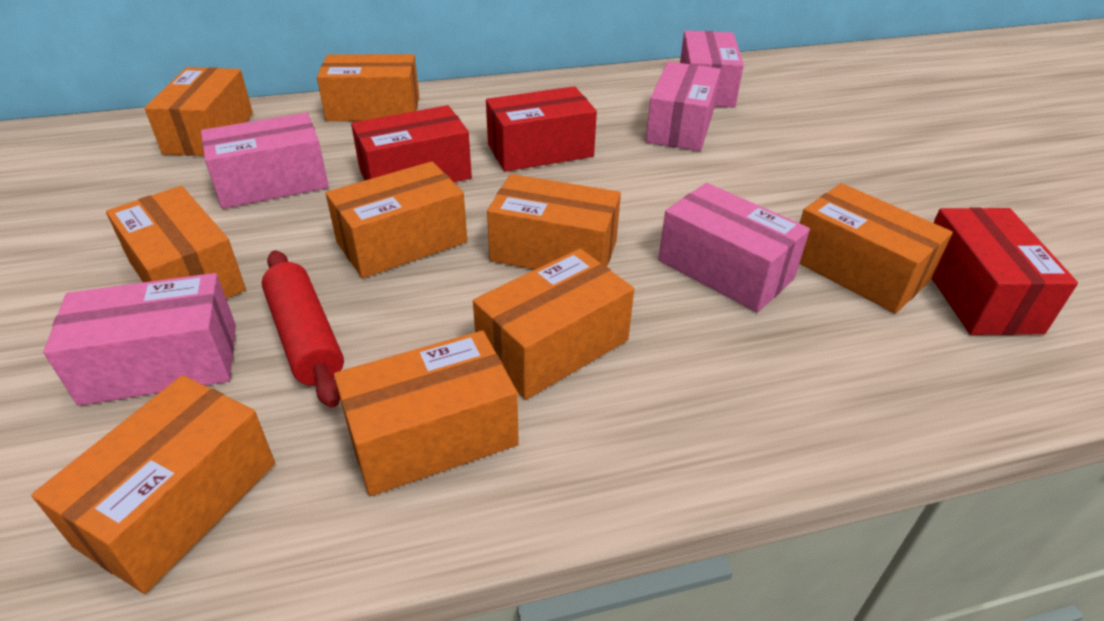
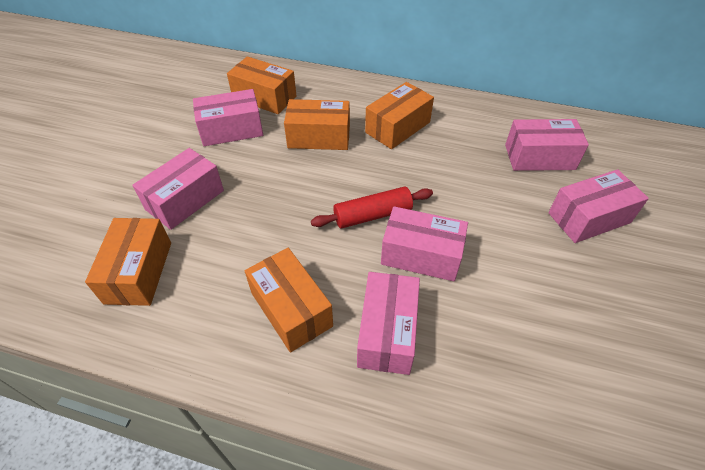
orange box: [31,375,275,594] [106,186,246,299] [144,67,253,156] [317,54,419,121] [326,161,467,278] [334,330,519,496] [473,249,634,400] [487,174,621,270] [799,183,953,314] = 9 -> [85,218,171,306] [227,56,296,114] [245,248,333,352] [284,99,350,150] [365,82,434,149] = 5
pink box: [43,273,236,406] [201,113,329,209] [646,61,721,151] [658,183,810,312] [680,30,744,108] = 5 -> [132,148,224,230] [193,89,263,146] [357,272,420,375] [381,206,468,281] [505,119,589,171] [548,169,649,243] = 6
red box: [351,105,472,182] [486,86,597,172] [932,207,1078,335] = 3 -> none = 0

